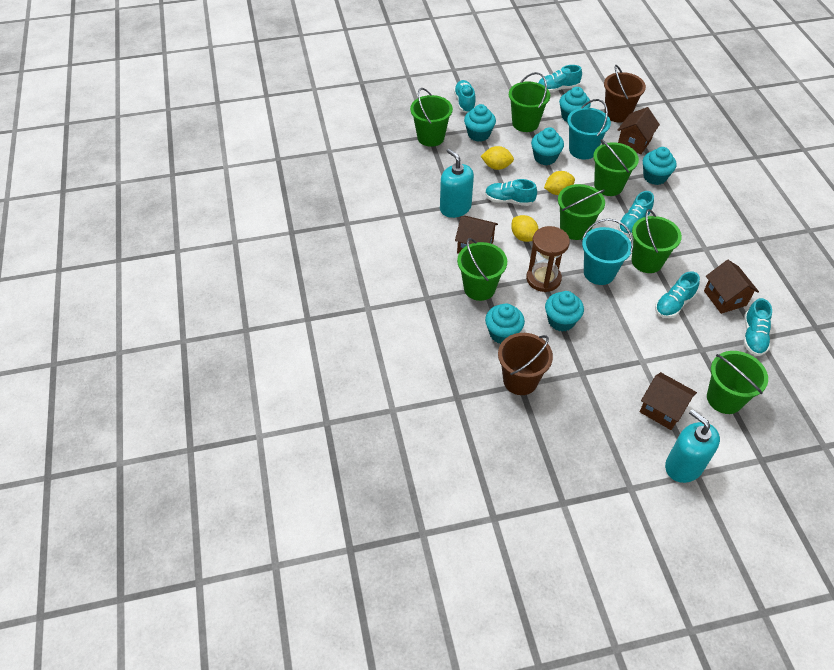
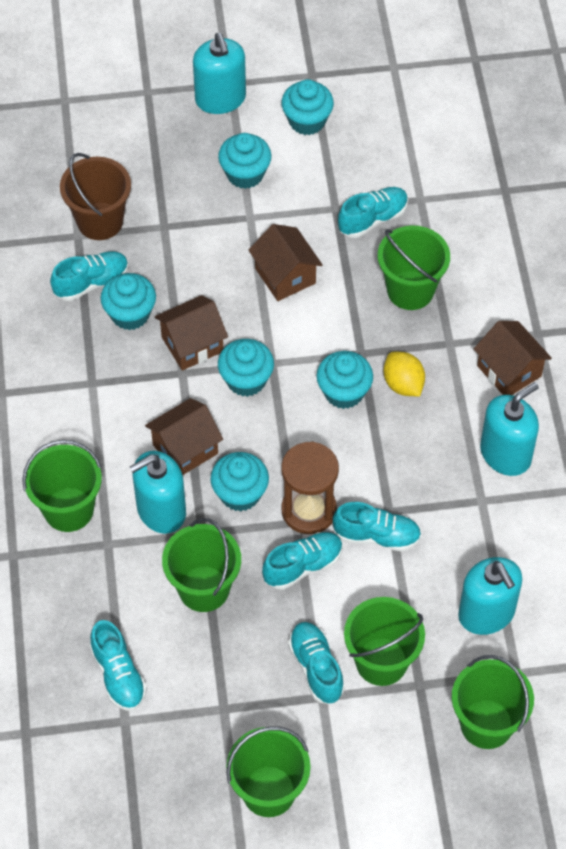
brown bucket: [498,333,553,395] [604,65,646,123] = 2 -> [60,153,131,240] = 1
green bucket: [410,88,453,147] [457,238,507,301] [509,72,550,132] [558,184,605,240] [593,139,639,196] [632,209,682,273] [707,351,768,414] = 7 -> [22,440,102,532] [162,518,241,612] [226,726,310,817] [344,597,425,686] [378,225,450,310] [452,655,534,749] = 6
turquoise bucket: [567,99,611,160] [582,219,633,285] = 2 -> none = 0
turquoise soap dispenser: [440,149,474,218] [665,409,720,483] = 2 -> [130,451,186,534] [193,33,246,114] [458,557,522,635] [480,382,539,476] = 4
yellow lemon: [481,146,514,170] [511,215,539,242] [544,171,575,195] = 3 -> [384,352,425,396] = 1

